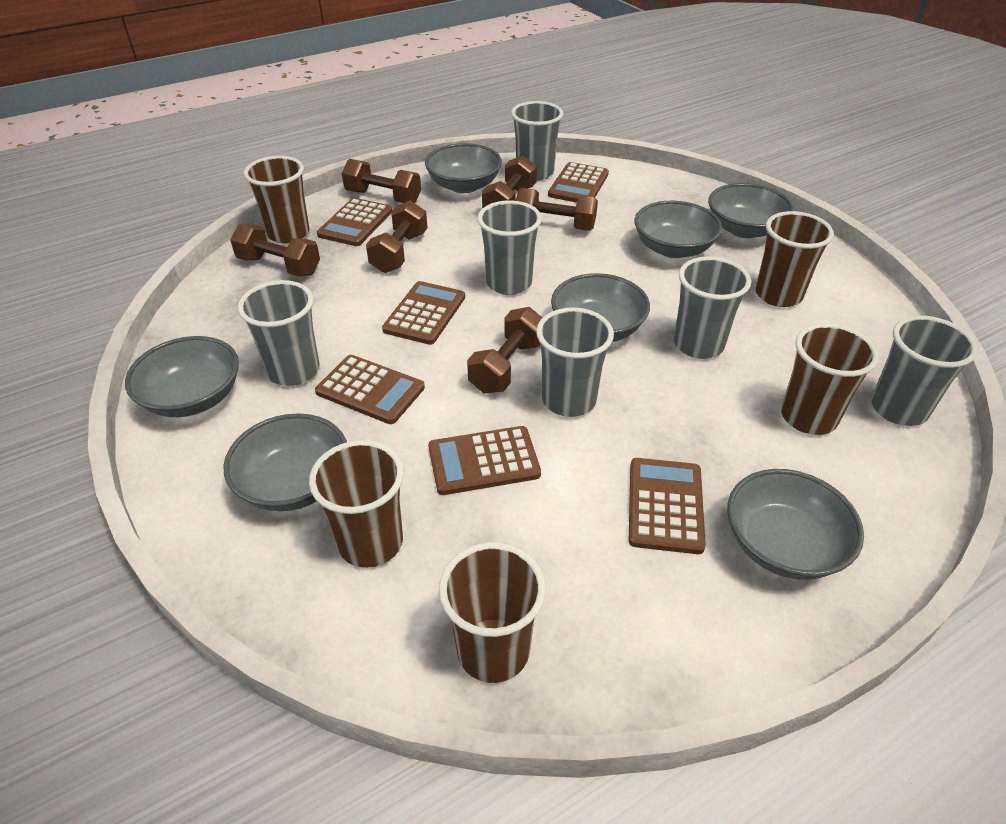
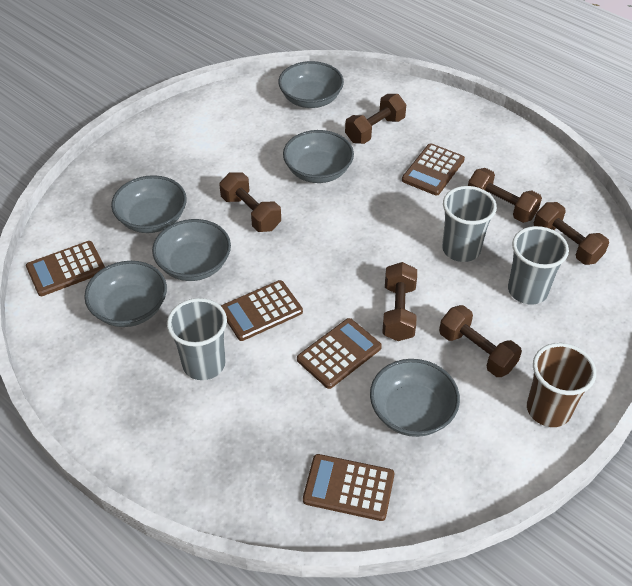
brown calculator: [315,355,425,424] [317,198,392,246] [382,281,465,345] [428,426,541,495] [548,162,609,203] [629,458,706,554] = 6 -> [26,241,105,296] [221,280,303,341] [297,318,382,389] [303,454,395,521] [402,143,465,196] = 5
brown cup: [244,156,309,244] [309,440,404,568] [439,542,546,683] [756,211,834,307] [781,323,879,435] = 5 -> [527,343,596,427] = 1
grey bowl: [125,336,239,417] [223,413,347,511] [425,143,502,193] [551,273,650,342] [635,201,722,258] [708,183,794,238] [727,469,864,580] = 7 -> [84,261,167,327] [111,175,187,233] [152,219,231,281] [278,61,344,108] [283,130,354,183] [370,359,460,437] = 6
grey cup: [238,280,320,386] [477,200,542,295] [511,101,563,181] [536,307,614,417] [674,256,751,359] [871,315,978,426] = 6 -> [167,298,227,380] [442,186,497,262] [508,226,569,305] = 3

